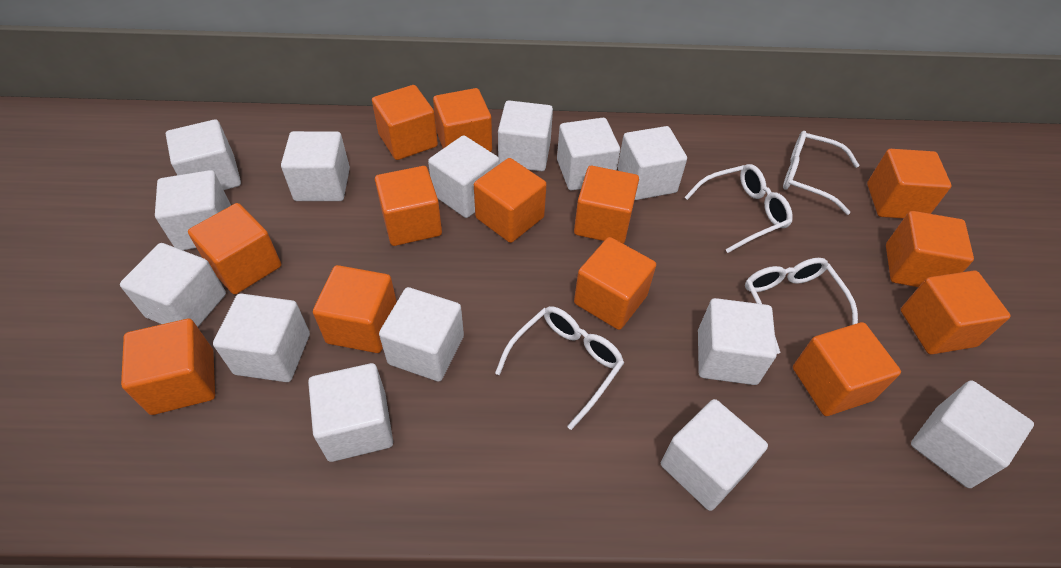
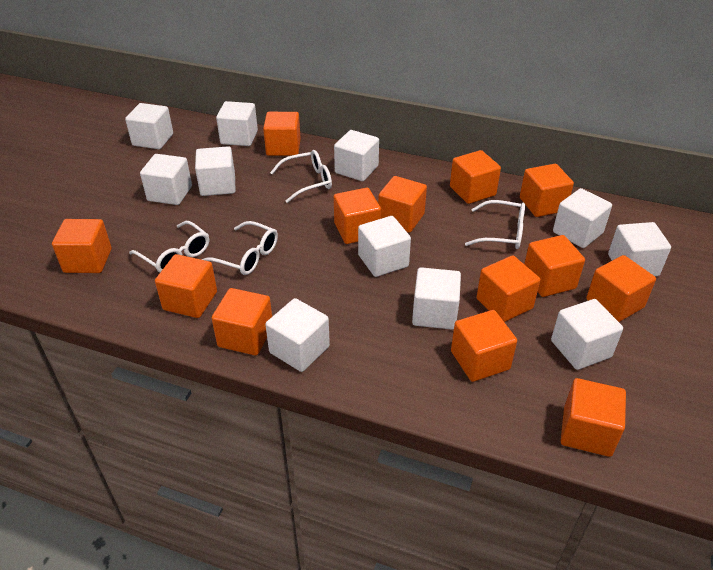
white cube: [120,243,226,327] [155,170,231,250] [166,119,241,190] [213,293,310,382] [281,131,350,201] [308,363,393,462] [379,287,464,381] [428,135,499,218] [498,100,553,171] [557,118,620,190] [618,126,687,200] [661,399,768,511] [698,298,777,385] [911,380,1034,488] = 14 -> [125,103,173,149] [140,154,192,205] [195,146,236,196] [216,101,258,146] [265,298,330,372] [334,130,379,181] [358,216,411,277] [412,267,461,330] [551,299,623,370] [553,188,612,248] [608,222,671,276] = 11

